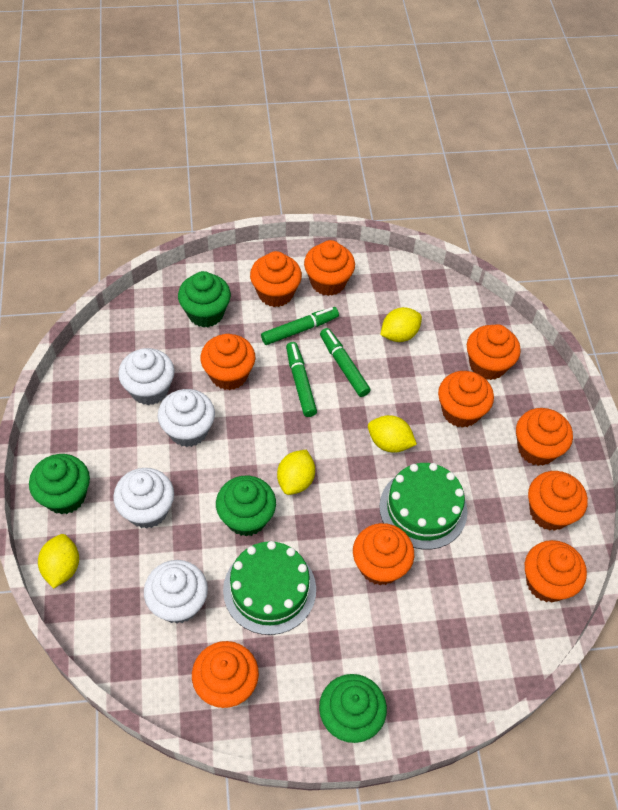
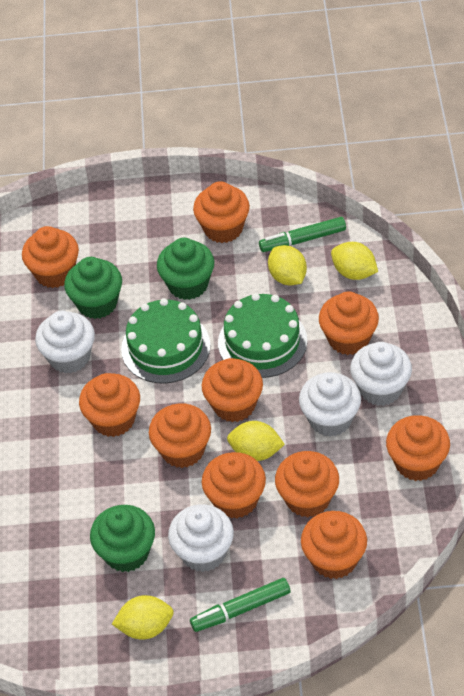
green cupcake: [29,454,90,515] [178,271,231,328] [216,475,276,536] [319,674,387,743] = 4 -> [64,257,122,319] [90,505,155,572] [157,238,214,300] = 3
green marker: [261,307,339,345] [286,342,317,417] [320,328,370,397] = 3 -> [190,578,291,632] [259,217,346,252] = 2

